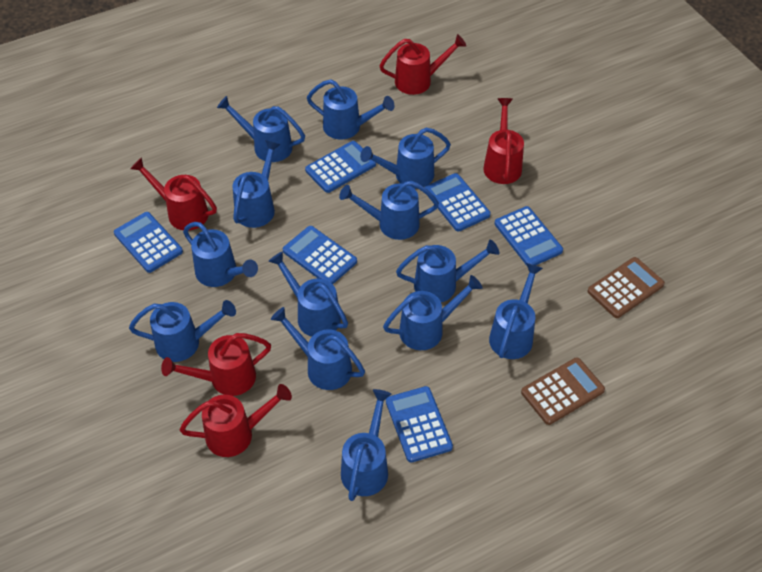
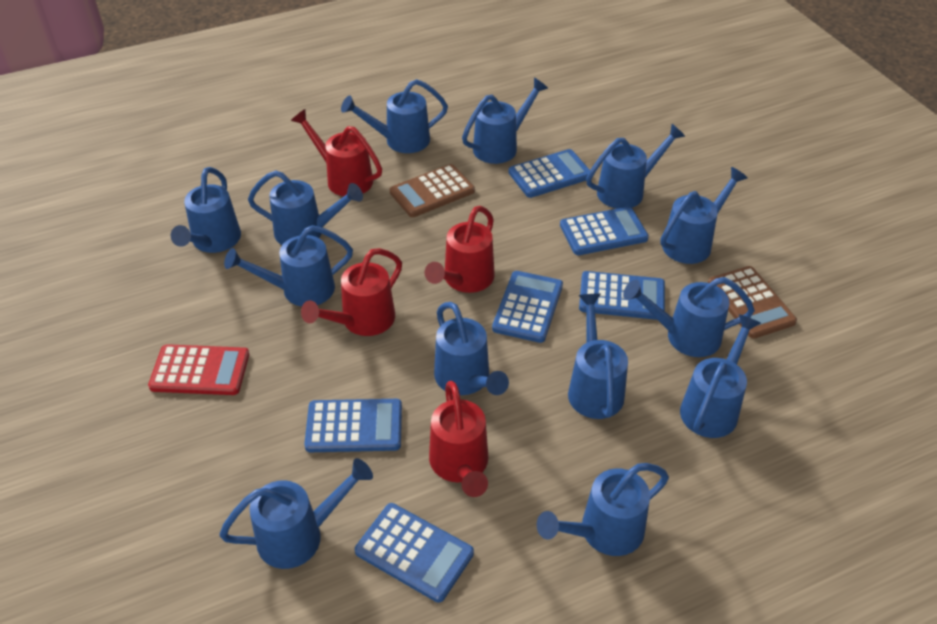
red calculator: none = 0 -> [148,344,249,395] = 1
red watering can: [130,157,217,230] [161,333,271,396] [179,384,292,457] [380,34,466,95] [483,98,524,184] = 5 -> [291,109,382,196] [301,248,402,336] [425,206,495,293] [429,381,489,497] = 4

